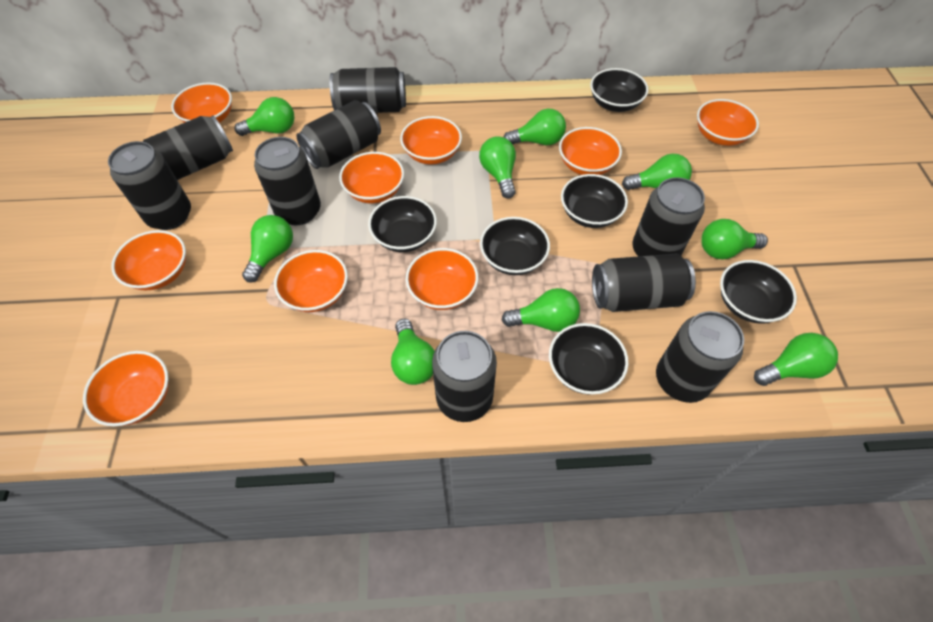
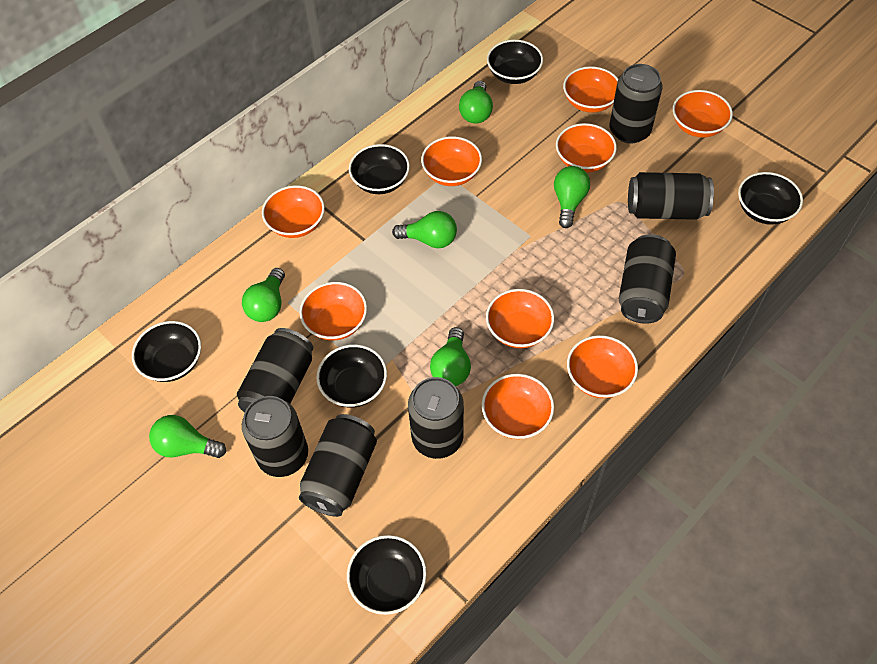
black can: [108,141,191,230] [143,115,233,180] [254,137,321,225] [296,100,381,169] [329,67,406,113] [432,331,497,422] [592,254,696,312] [632,177,705,256] [656,311,744,403] = 9 -> [237,328,313,413] [242,396,308,477] [299,414,377,517] [408,377,464,459] [610,64,663,143] [619,234,676,324] [628,172,714,220] = 7
green light bulb: [234,97,294,136] [242,215,293,283] [391,318,435,385] [479,136,516,199] [502,288,580,332] [504,109,566,145] [622,154,692,190] [701,219,768,259] [754,333,838,386] = 9 -> [149,415,226,458] [242,268,285,322] [392,211,457,248] [430,327,471,386] [459,81,493,123] [554,166,590,228] = 6

